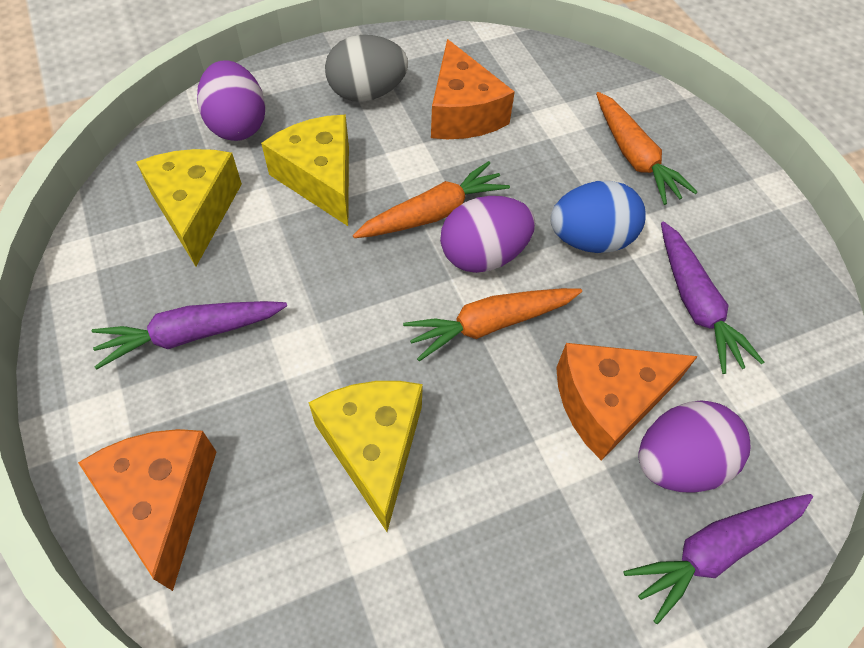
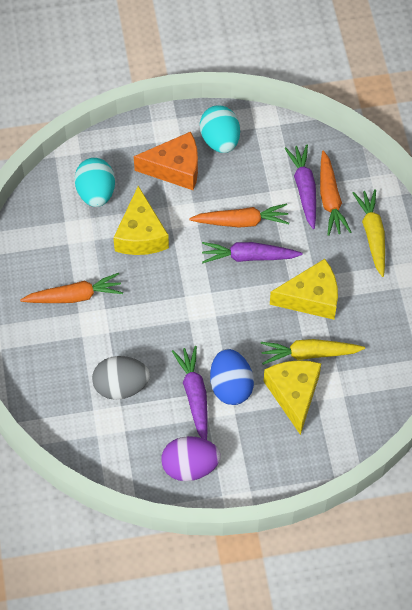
orange cheese: [78,429,217,591] [431,39,515,139] [556,343,698,461] = 3 -> [134,132,198,190] = 1
purple egg: [197,60,265,141] [440,196,535,273] [638,400,751,492] = 3 -> [161,436,221,481] = 1
turquoise egg: none = 0 -> [75,158,115,207] [200,105,240,153] = 2
yellow carrot: none = 0 -> [260,339,365,365] [353,189,385,277] = 2

